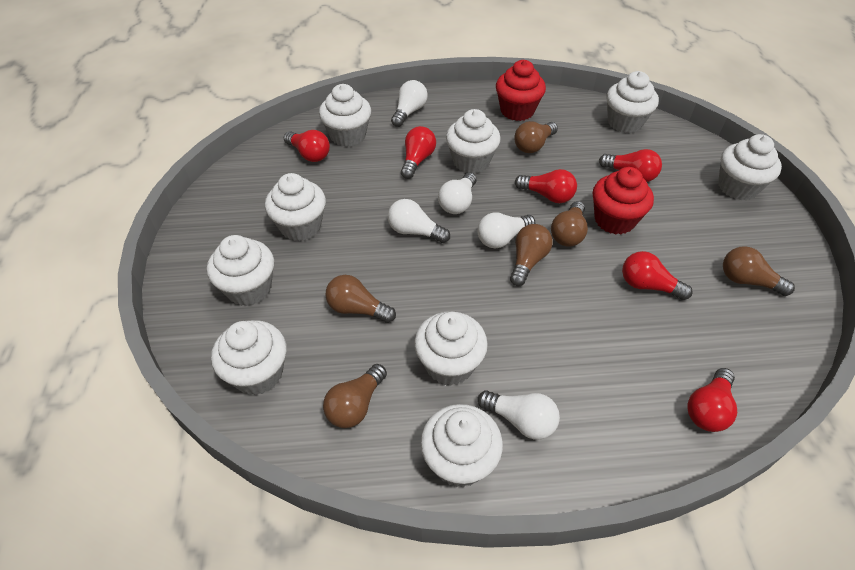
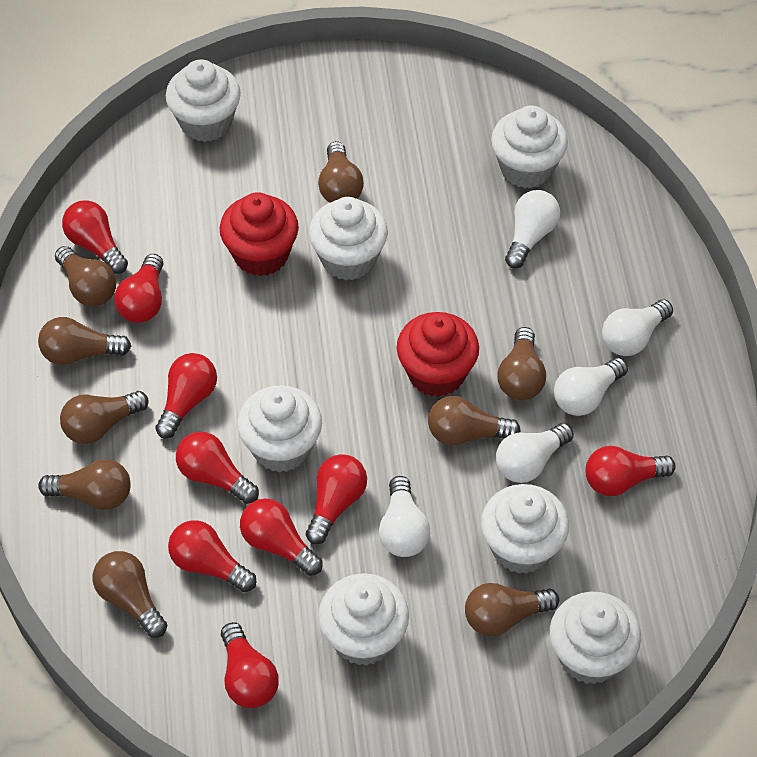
brown light bulb: [323,364,387,428] [325,275,396,323] [510,224,552,286] [514,121,558,153] [551,201,588,247] [723,246,795,296] = 6 -> [38,317,131,365] [38,459,131,510] [55,246,116,306] [60,391,149,444] [93,551,167,638] [318,141,364,203] [428,396,521,445] [465,583,559,636] [498,327,546,400] = 9
red light bulb: [284,130,330,162] [401,126,436,179] [515,169,577,203] [599,149,662,182] [622,251,693,300] [687,368,737,432] = 6 -> [62,200,128,274] [114,254,164,323] [155,353,217,438] [168,520,256,592] [176,432,259,504] [221,622,279,708] [240,499,322,576] [306,454,367,544] [585,446,676,496] = 9
white cupcake: [207,235,274,306] [211,320,286,395] [265,173,326,241] [319,84,371,147] [414,311,488,385] [420,404,503,487] [446,109,500,174] [606,71,659,133] [718,134,782,200] = 9 -> [166,59,241,142] [237,385,322,473] [309,197,388,281] [318,573,409,666] [481,484,569,574] [491,106,568,188] [550,592,641,684] = 7

